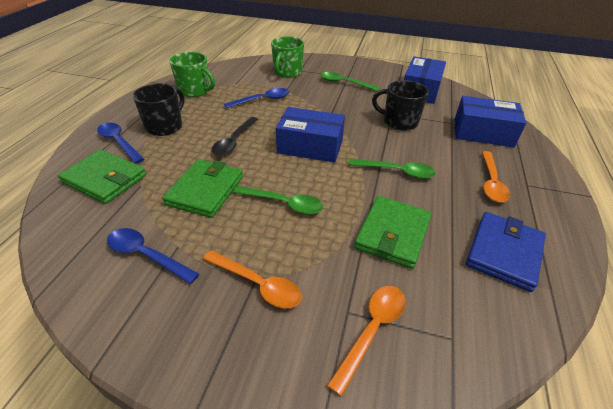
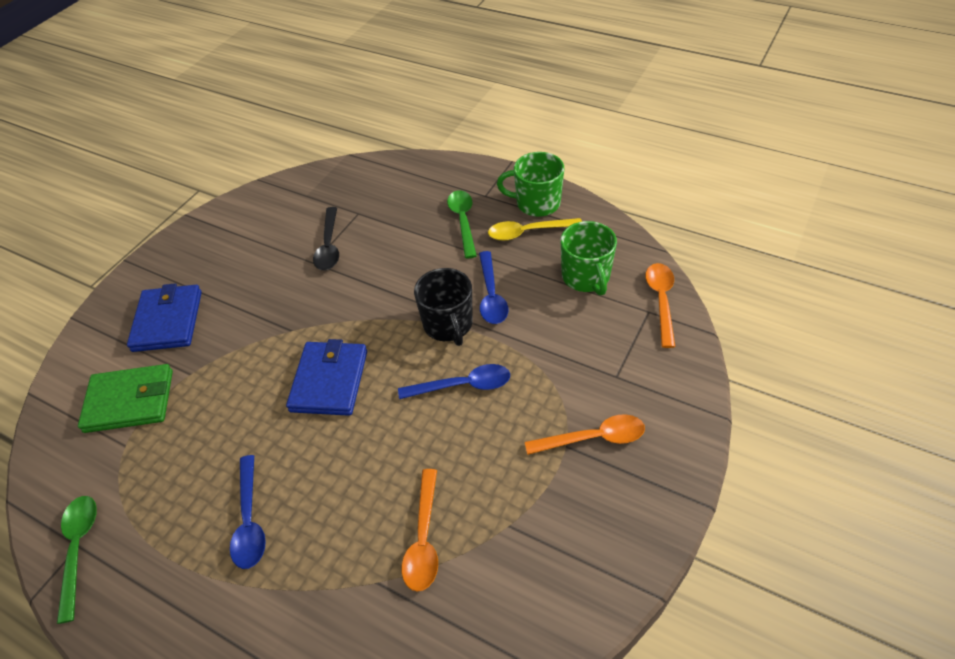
black mug: [133,83,184,136] [372,80,429,131] = 2 -> [414,268,473,346] = 1
blue box: [276,107,345,163] [404,56,446,104] [454,96,526,147] = 3 -> none = 0
blue wallet: [466,212,546,292] = 1 -> [127,283,202,352] [286,339,367,416] = 2
green spoon: [233,186,323,214] [320,72,380,92] [349,159,436,179] = 3 -> [57,496,97,624] [447,190,477,258] = 2
green wallet: [58,149,146,204] [162,159,243,218] [354,196,432,269] = 3 -> [78,364,173,433] = 1
yellow spoon: none = 0 -> [488,218,582,241] = 1

